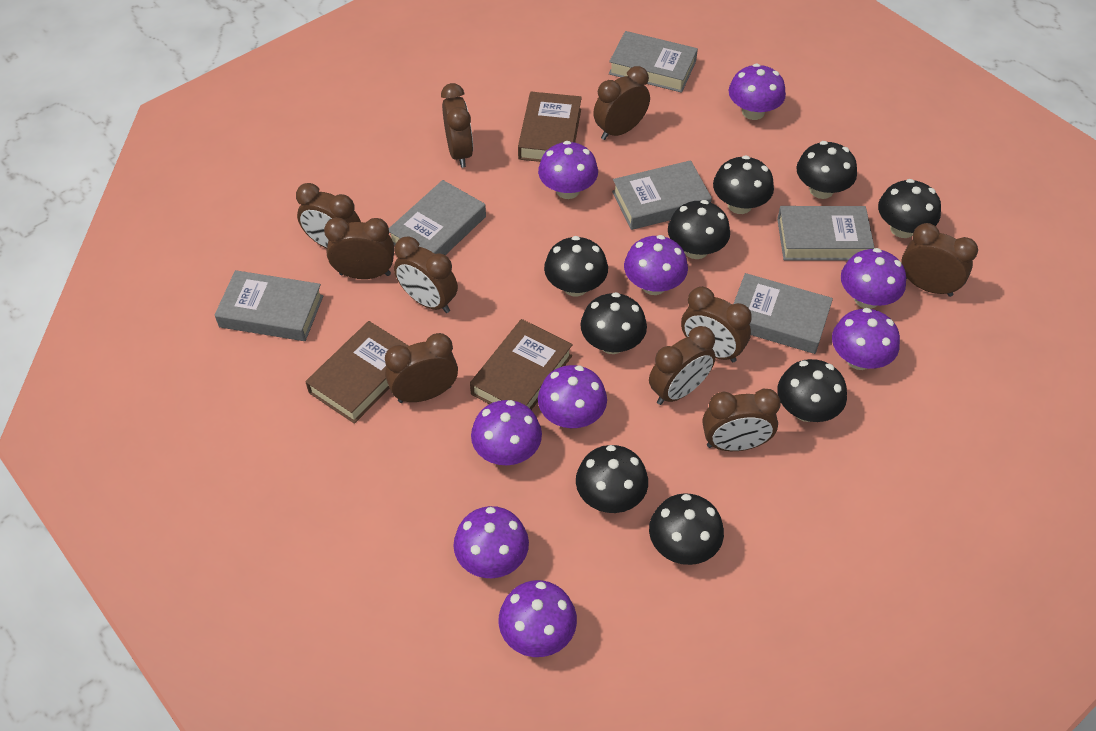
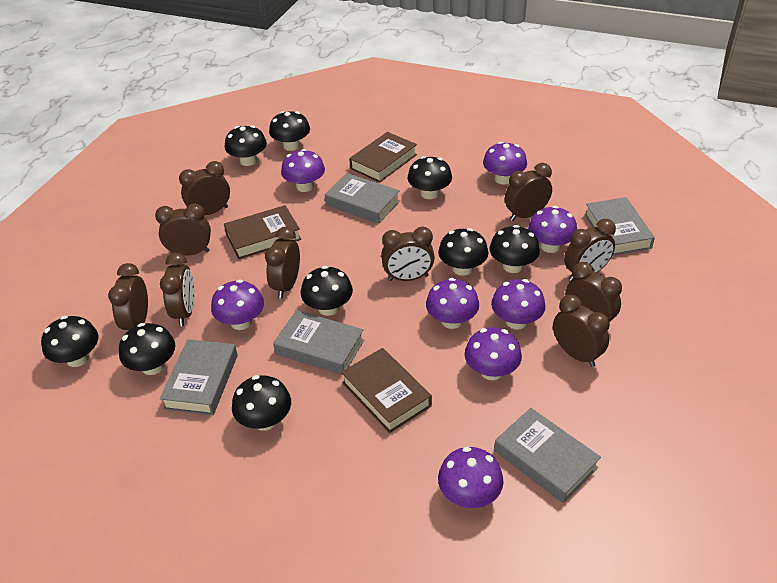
grey book: [215,270,323,341] [389,180,486,255] [609,31,698,93] [612,160,712,230] [734,273,833,354] [777,206,875,260] = 6 -> [160,339,238,415] [273,310,364,375] [325,173,400,224] [494,408,601,503] [584,197,655,256] = 5
purple mushroom: [453,506,529,578] [471,400,542,465] [499,580,577,657] [538,141,598,199] [538,365,607,428] [624,235,688,295] [728,64,786,120] [832,308,900,370] [841,248,906,309] = 9 -> [211,279,264,330] [281,149,325,192] [426,278,479,329] [438,447,503,508] [465,327,522,380] [483,141,527,185] [491,279,545,329] [528,206,577,253] = 8

